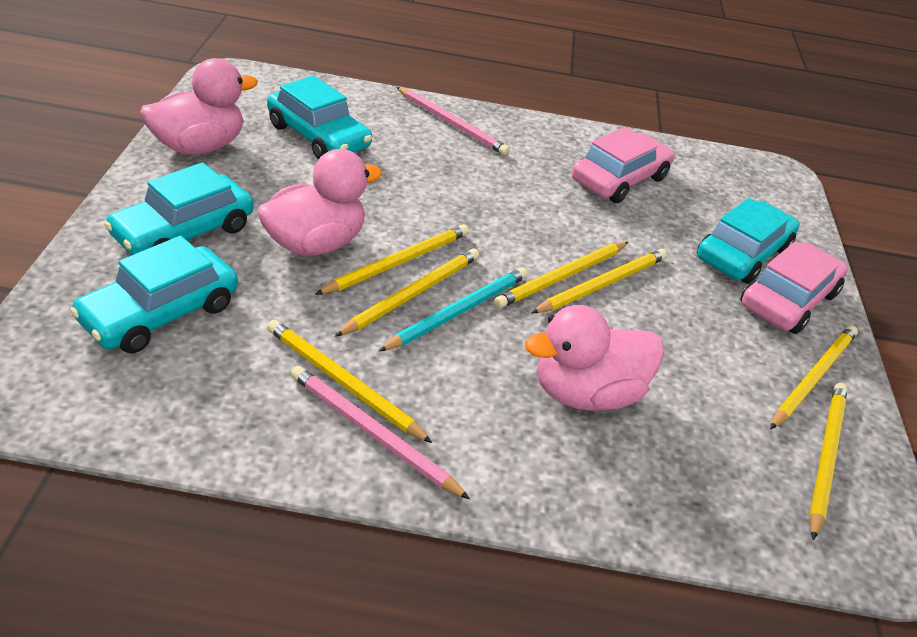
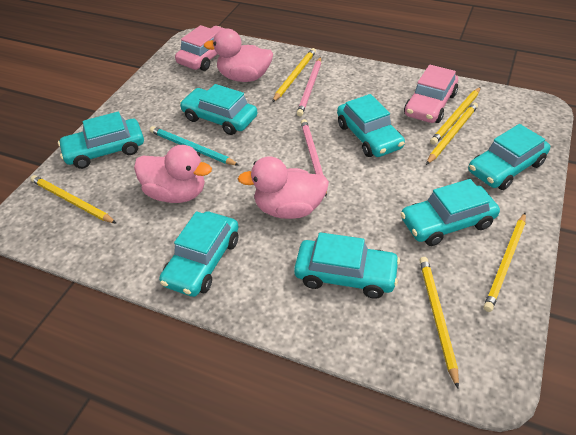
turquoise car: [70,236,238,353] [104,162,254,255] [267,75,372,160] [697,198,800,284] = 4 -> [58,112,144,169] [159,211,239,297] [180,84,257,135] [294,232,400,299] [337,94,405,157] [400,179,500,246] [468,124,550,190] = 7
yellow pencil: [267,320,432,443] [315,224,469,295] [335,249,479,336] [494,242,628,308] [531,249,667,313] [770,326,858,429] [809,383,848,540] = 7 -> [30,175,117,224] [272,48,316,102] [419,257,459,388] [426,102,478,165] [430,87,481,145] [483,213,526,312] = 6

